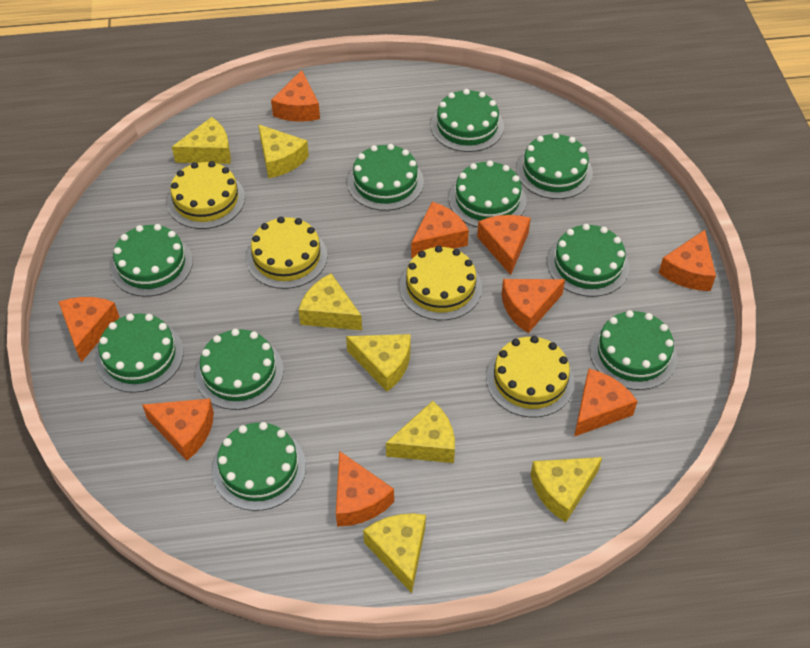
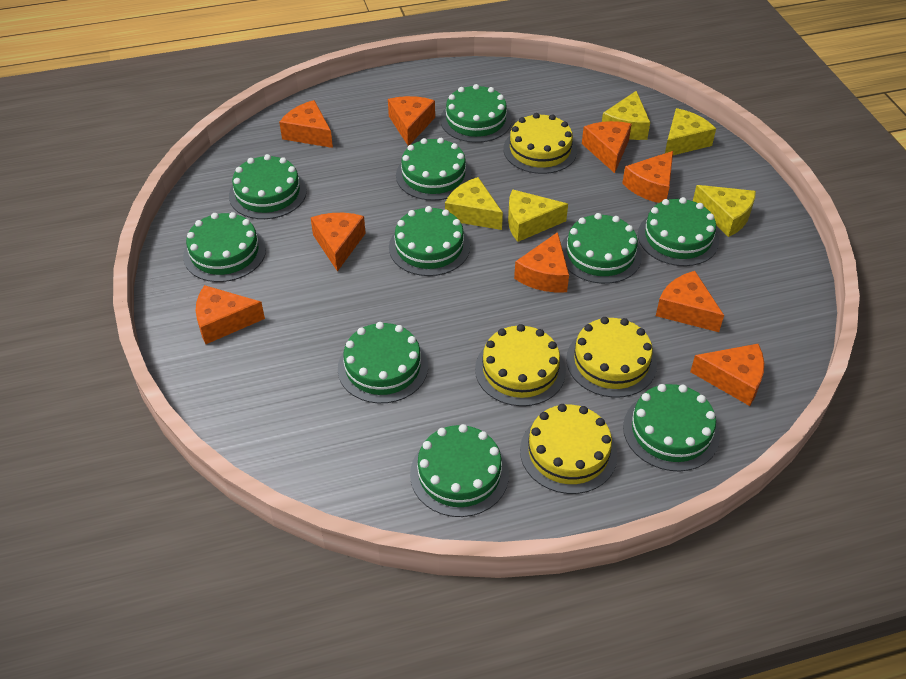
yellow cheese: [172,117,231,164] [258,124,309,178] [299,274,362,330] [346,334,411,392] [363,513,426,593] [386,401,455,463] [530,457,602,522] = 7 -> [445,177,503,230] [508,189,568,242] [602,91,650,140] [665,108,716,155] [693,185,756,237] = 5

